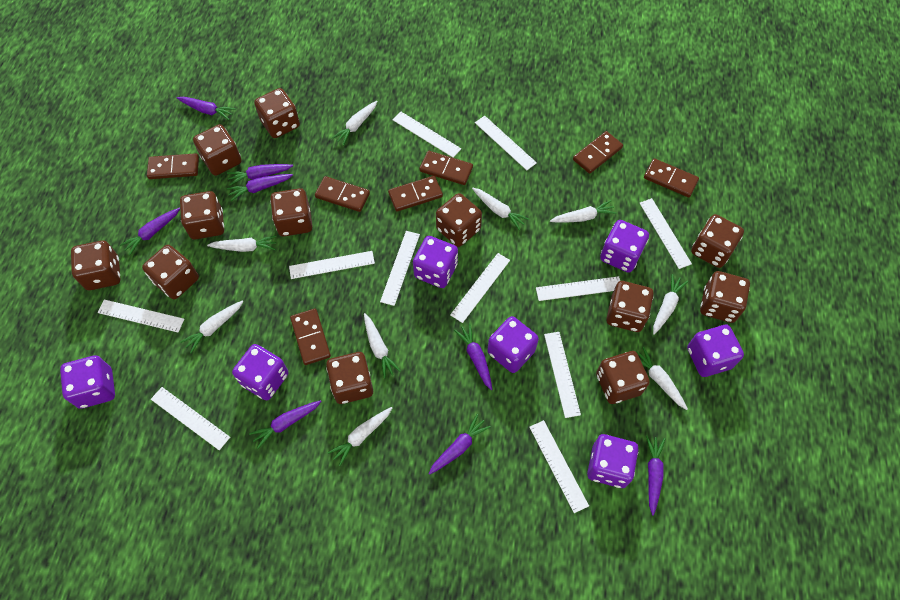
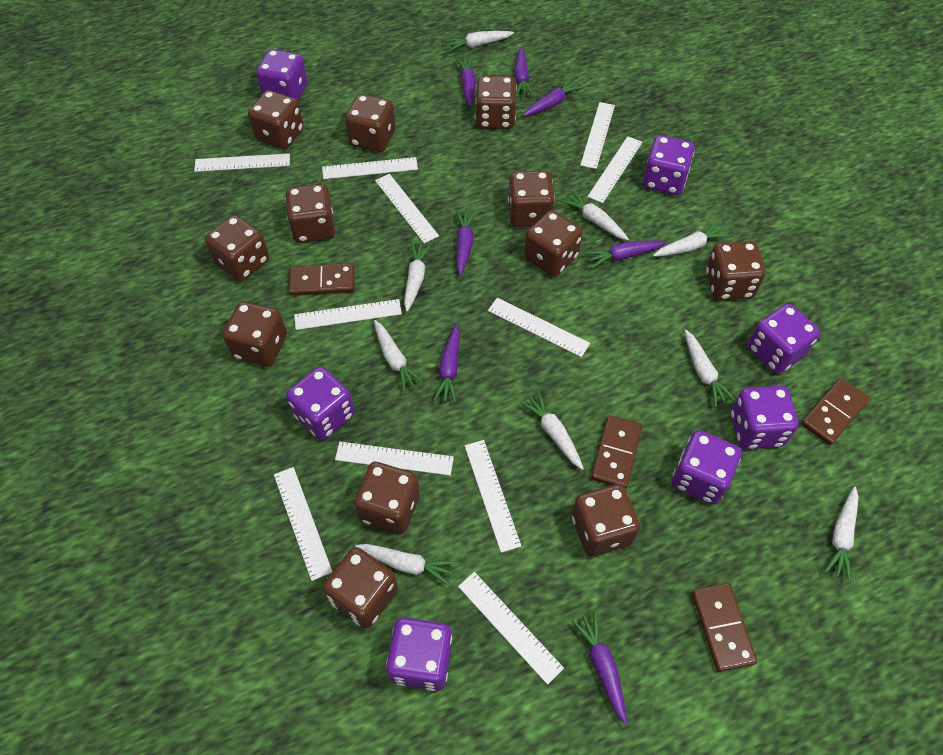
brown domino: [147,153,199,179] [290,309,331,365] [315,176,370,212] [388,176,443,211] [419,151,473,185] [573,131,623,174] [644,158,699,197] = 7 -> [289,263,355,296] [591,415,642,489] [692,583,757,672] [801,378,870,445] = 4
purple carrot: [120,208,180,255] [177,97,236,120] [227,164,293,185] [227,174,293,201] [249,400,322,449] [428,414,491,475] [454,323,492,390] [646,436,665,516] = 8 -> [434,324,460,403] [456,56,476,107] [456,210,476,276] [514,47,534,97] [523,78,583,117] [571,611,627,725] [585,241,667,268] = 7

